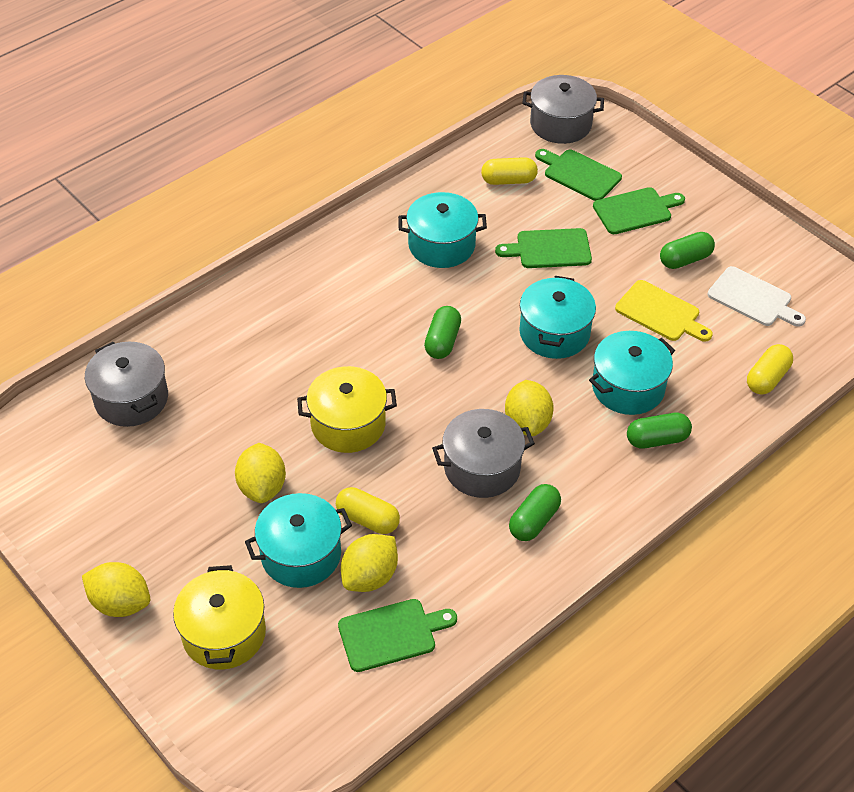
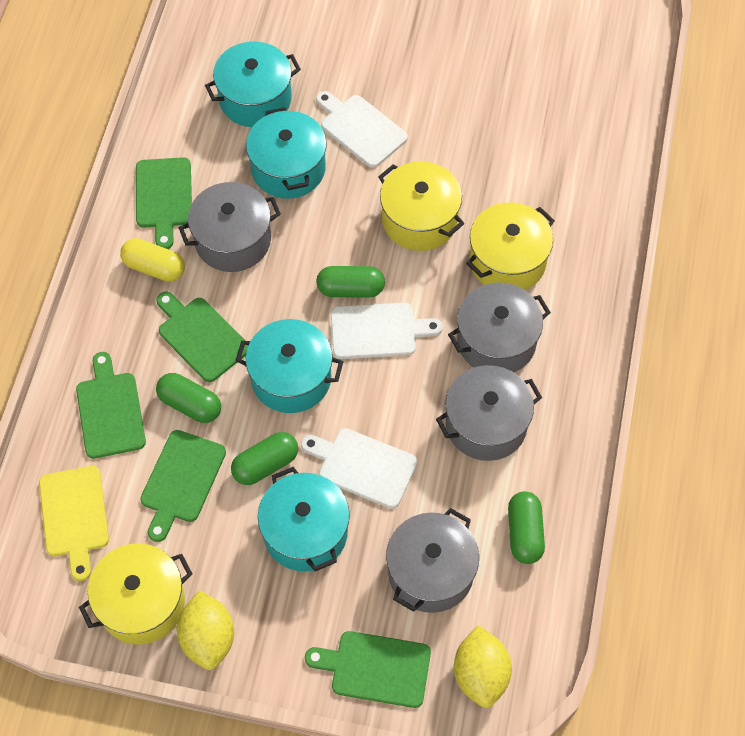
green cutting board: [338,599,457,672] [495,228,592,268] [535,149,622,201] [593,187,685,234] = 4 -> [76,352,146,459] [136,157,192,249] [140,430,226,542] [156,291,249,382] [305,631,431,708] = 5
grey pot: [85,342,168,427] [432,409,535,498] [522,75,604,144] = 3 -> [179,182,281,272] [386,508,479,613] [436,365,542,461] [448,282,551,372] = 4
white cutting board: [707,266,806,327] = 1 -> [301,428,417,509] [316,91,408,168] [331,303,443,359] = 3
yellow capsule: [336,487,400,534] [481,157,538,185] [747,344,793,395] = 3 -> [120,238,185,282] = 1
yellow lemon: [82,562,150,617] [235,443,286,503] [341,534,398,592] [505,380,554,436] = 4 -> [177,590,234,670] [454,625,512,708] = 2
yellow pot: [173,565,266,669] [297,366,397,453] = 2 -> [79,543,193,644] [378,161,464,251] [466,203,555,290] = 3

